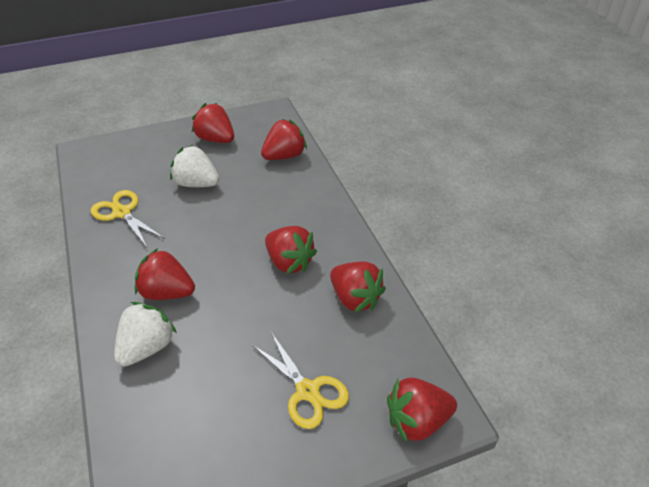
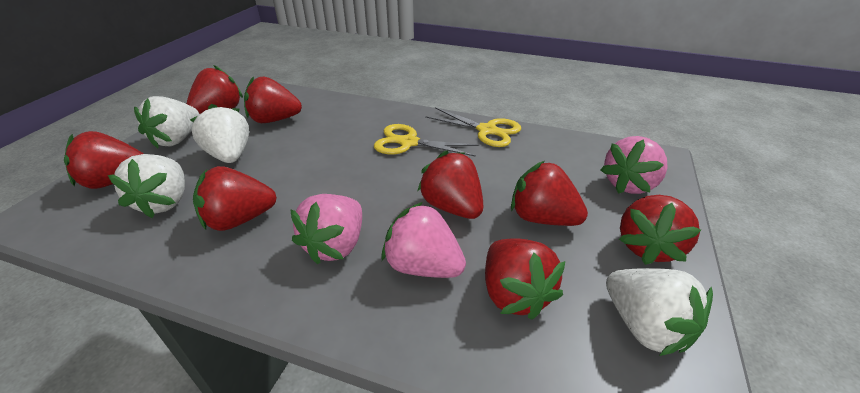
pink strawberry: none = 0 -> [290,194,362,264] [382,202,466,278] [601,136,667,194] = 3
red strawberry: [135,248,195,300] [192,103,234,143] [261,119,307,160] [265,226,317,274] [330,261,386,313] [387,377,457,443] = 6 -> [64,131,144,189] [186,65,243,114] [193,166,277,231] [244,76,302,123] [418,151,483,219] [485,238,565,320] [511,161,588,226] [619,195,701,265] = 8
white strawberry: [114,302,177,366] [170,145,219,187] = 2 -> [108,154,185,218] [134,96,199,148] [190,104,249,163] [606,268,713,356] = 4

